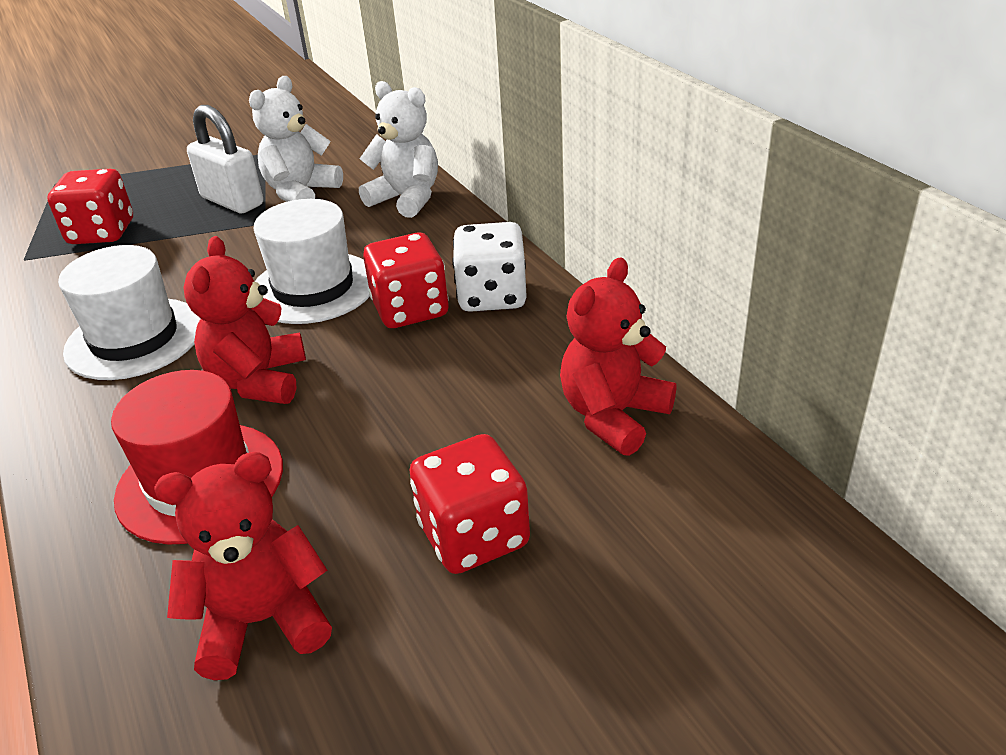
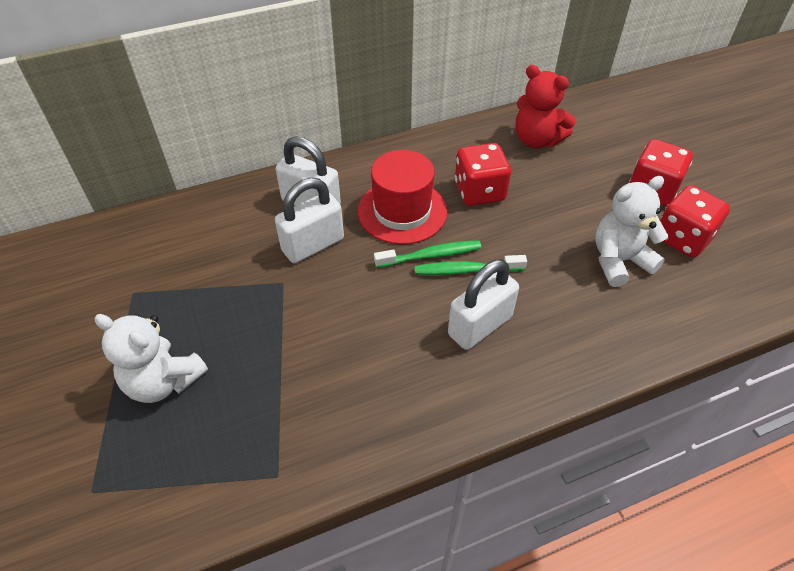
green toothbrush: none = 0 -> [374,240,481,268] [414,255,527,275] = 2
red teddy bear: [155,452,332,680] [183,236,306,404] [560,258,676,456] = 3 -> [516,65,576,148] = 1
white dice: [453,222,527,312] = 1 -> none = 0
white hat: [58,245,201,380] [253,199,370,324] = 2 -> none = 0
white padlock: [187,105,263,213] = 1 -> [275,178,344,263] [276,136,341,206] [448,259,519,350] = 3

